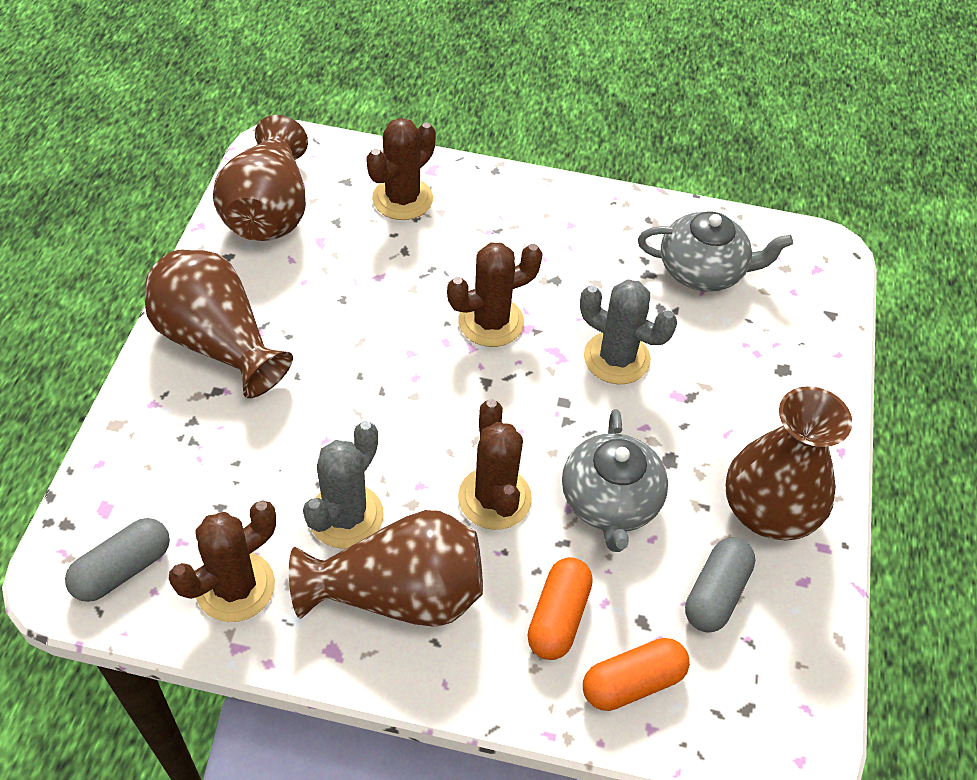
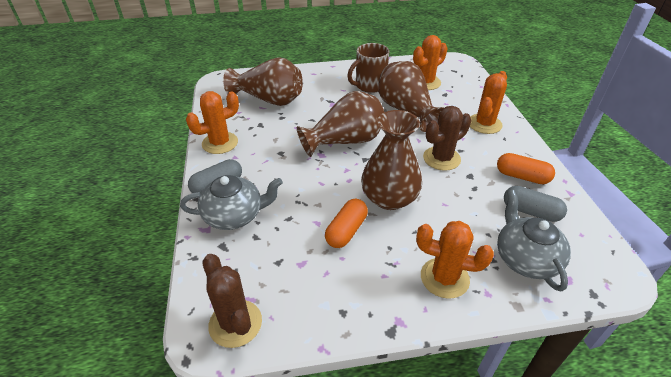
brown cactus: [169,501,276,622] [366,118,436,220] [447,243,543,347] [458,399,532,530] = 4 -> [202,254,262,348] [423,106,471,171] = 2
brown mug: none = 0 -> [347,43,389,93] = 1
grey cactus: [303,421,384,549] [580,279,677,384] = 2 -> none = 0
orange cactus: none = 0 -> [186,91,239,154] [413,35,448,90] [416,221,494,299] [470,71,507,134] = 4

